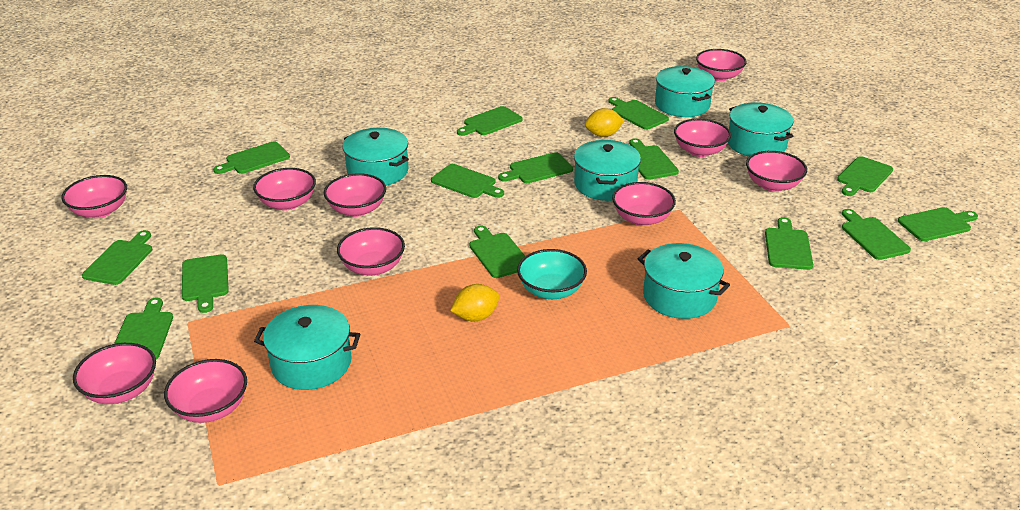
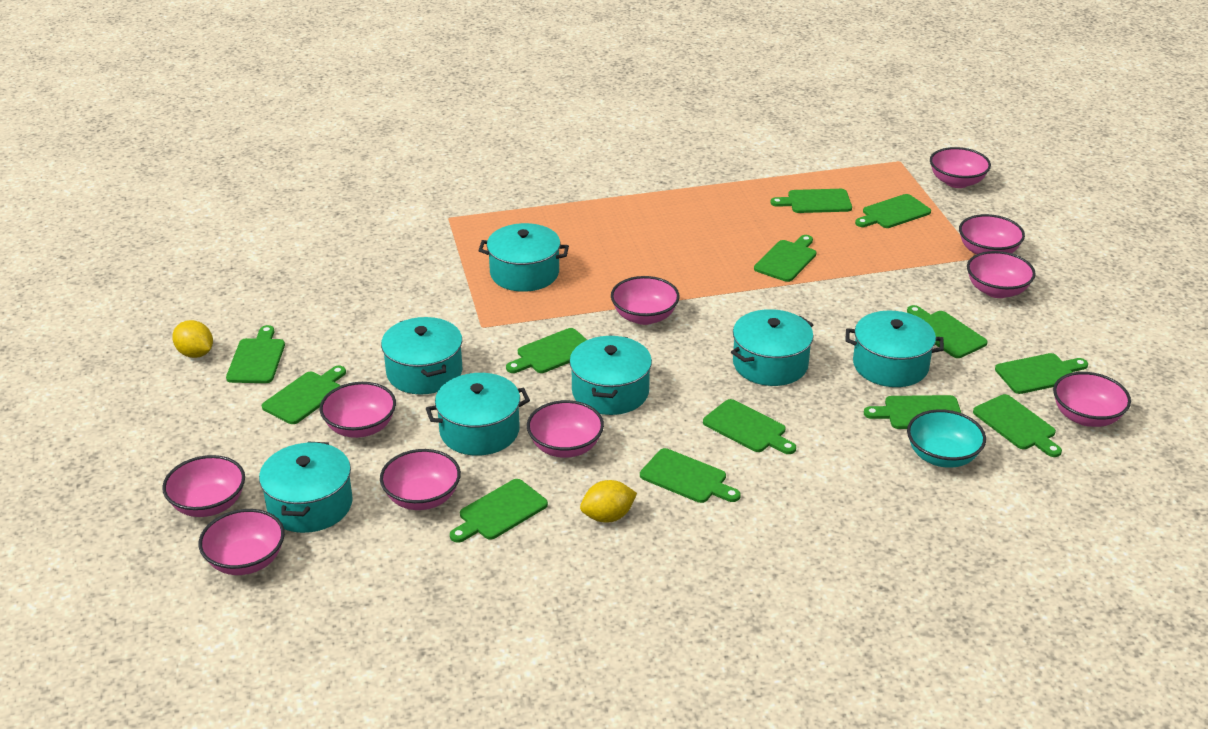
green cutting board: [82,230,152,285] [114,297,173,360] [182,254,229,313] [213,141,290,174] [431,164,504,198] [457,106,523,136] [469,225,525,278] [498,152,573,183] [608,97,669,130] [629,138,679,180] [765,217,813,270] [837,156,893,196] [842,209,911,260] [898,207,978,241] = 14 -> [226,325,285,383] [262,366,346,424] [450,479,548,543] [506,328,587,373] [640,448,741,503] [703,399,796,454] [754,235,816,282] [770,189,852,213] [855,194,931,228] [864,395,961,429] [907,305,988,358] [973,394,1062,457] [995,353,1088,394] = 13
turquoise pot: [254,305,360,390] [342,128,409,186] [574,140,641,201] [638,243,730,319] [655,66,715,117] [728,102,794,157] = 6 -> [259,442,353,533] [381,317,462,395] [426,373,530,456] [478,223,569,292] [569,335,652,415] [731,309,814,386] [845,311,944,387] = 7

